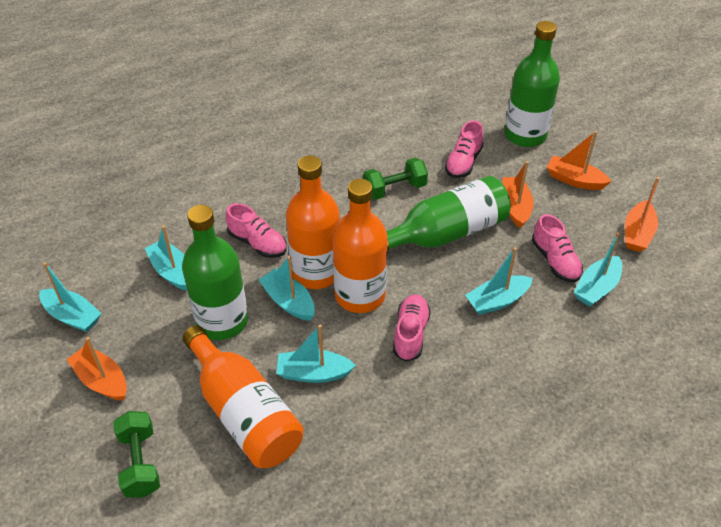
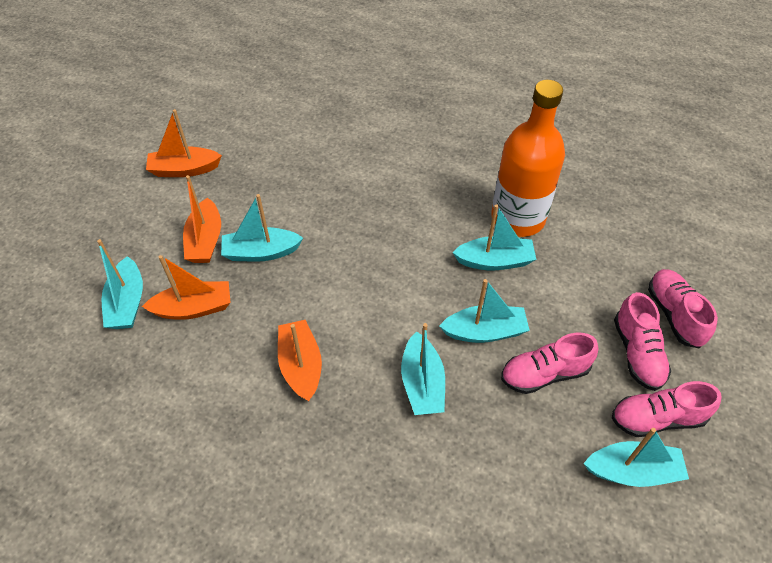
green bottle: [182,205,248,340] [386,176,511,252] [505,21,560,147] = 3 -> none = 0
green dumbbell: [113,411,160,498] [363,158,428,200] = 2 -> none = 0
orange bottle: [182,325,304,468] [286,155,340,289] [333,179,388,313] = 3 -> [491,80,565,237] = 1

